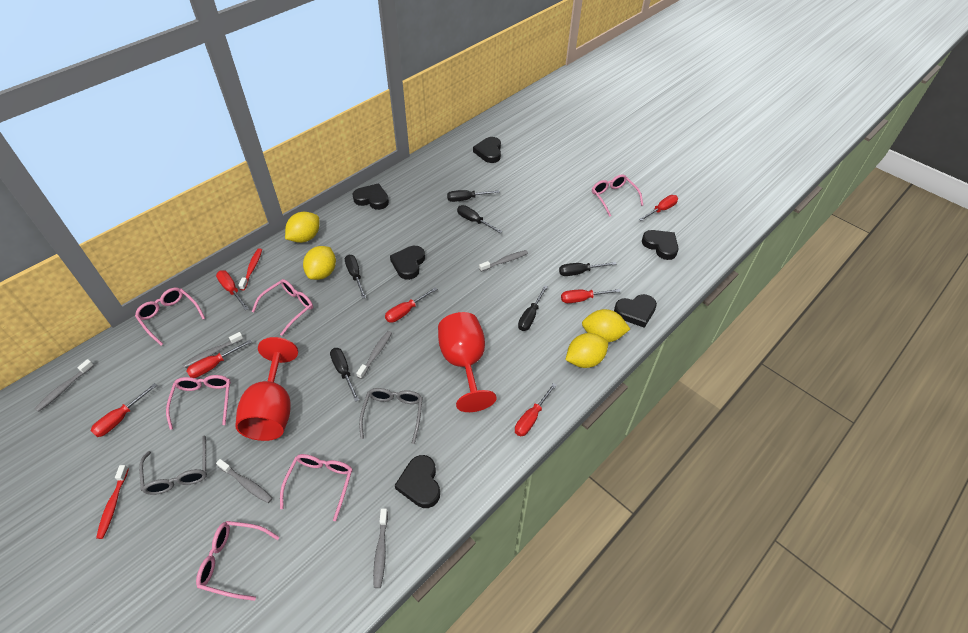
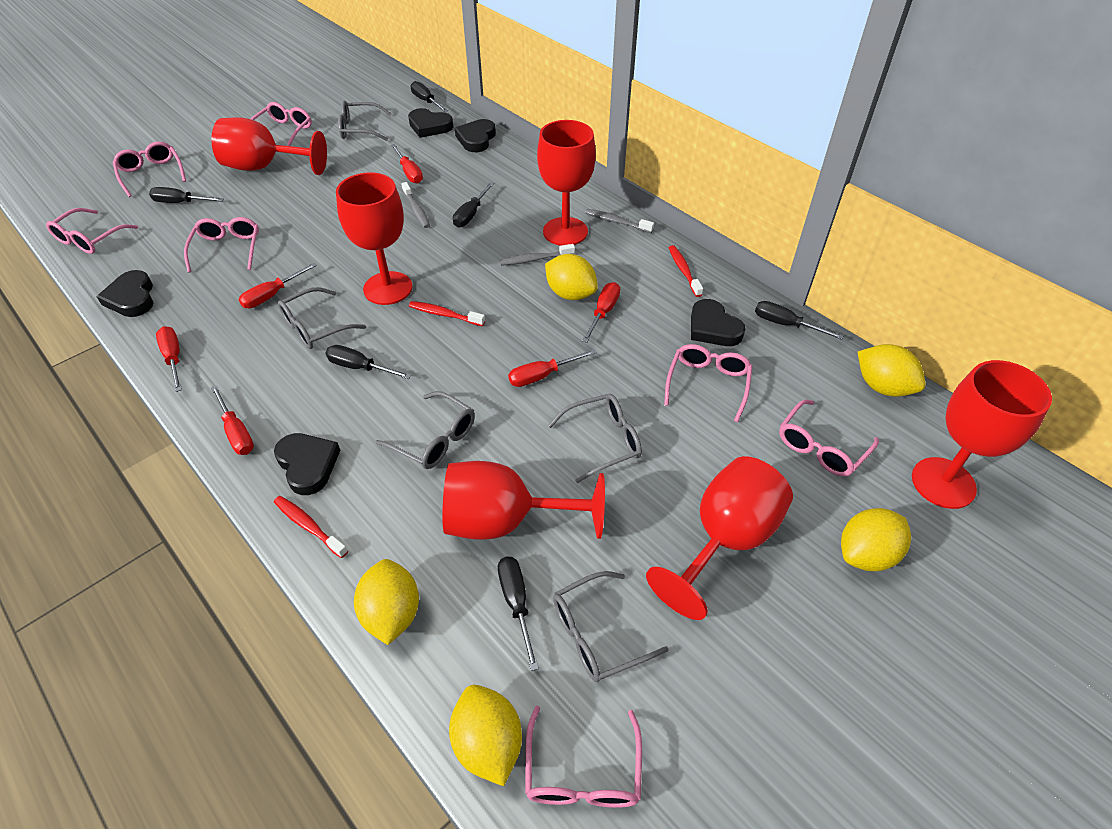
black heart: [353,183,389,210] [390,246,425,280] [395,455,440,508] [473,137,501,163] [614,294,657,328] [642,230,679,260] = 6 -> [96,270,153,317] [274,433,341,495] [408,108,453,138] [455,119,496,152] [691,299,745,346] = 5
grey glasses: [139,435,207,495] [359,388,423,444] = 2 -> [278,287,366,349] [338,100,392,141] [375,391,475,469] [548,394,642,483] [553,571,669,682] = 5
grey toothbrush: [34,359,94,412] [182,332,243,368] [216,459,273,503] [356,331,392,379] [373,508,388,588] [479,250,528,272] = 6 -> [401,182,430,228] [500,244,575,266] [585,209,654,233] = 3
pink glasses: [135,288,205,345] [166,375,231,430] [196,521,279,601] [252,279,313,336] [280,454,352,521] [592,174,643,217] = 6 -> [46,208,138,254] [113,142,186,197] [184,217,259,272] [251,102,312,146] [525,706,642,808] [664,344,752,422] [779,399,879,476] = 7
red goblet: [235,337,298,441] [438,312,497,412] = 2 -> [212,117,327,175] [336,173,413,305] [442,461,605,540] [537,120,596,246] [646,456,793,620] [912,360,1052,509] = 6
red screwdriver: [91,383,157,437] [186,340,252,378] [216,270,249,310] [385,287,437,323] [515,383,557,436] [561,289,621,303] [639,195,678,221] = 7 -> [156,326,182,392] [211,385,254,455] [239,263,317,309] [391,144,423,184] [508,349,597,387] [582,282,620,343] = 6
red toothbrush: [96,465,129,539] [238,248,262,290] = 2 -> [274,496,348,558] [409,301,485,326] [669,245,703,297] = 3
yellow lemon: [285,212,319,243] [303,246,336,280] [565,333,608,368] [582,309,630,342] = 4 -> [354,559,419,645] [449,685,522,786] [545,254,598,300] [841,508,911,571] [858,344,926,397] = 5

